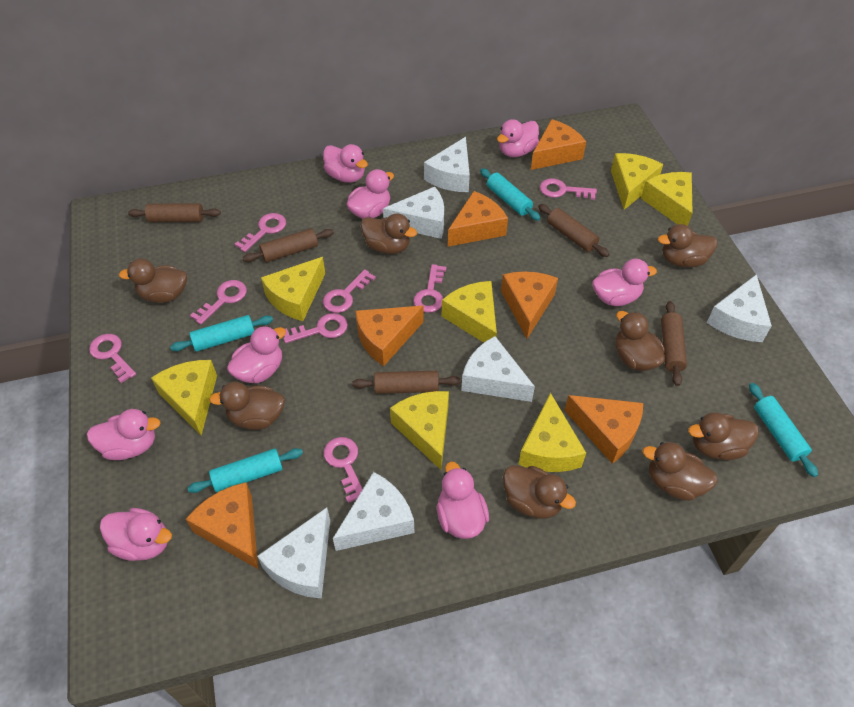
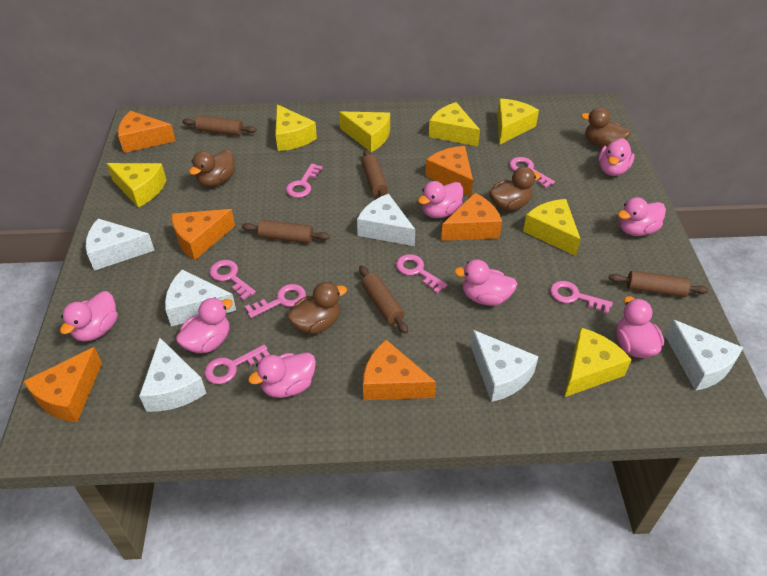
brown duck: [119,259,187,303] [209,382,285,430] [361,214,417,254] [503,466,576,519] [615,311,665,371] [643,442,718,501] [658,224,717,267] [688,412,759,460] = 8 -> [189,150,235,187] [287,282,347,334] [489,167,541,211] [581,107,631,148] = 4
pink key: [89,334,136,383] [190,280,247,325] [235,213,286,252] [283,313,348,343] [323,269,376,313] [324,437,363,503] [413,264,446,313] [540,178,597,200] = 8 -> [204,345,270,384] [209,260,256,300] [245,284,306,318] [286,163,323,198] [396,254,447,293] [509,157,555,188] [550,281,613,314] = 7
turquoise rolling pin: [170,315,273,351] [187,448,303,493] [480,168,541,221] [749,383,818,477] = 4 -> none = 0

